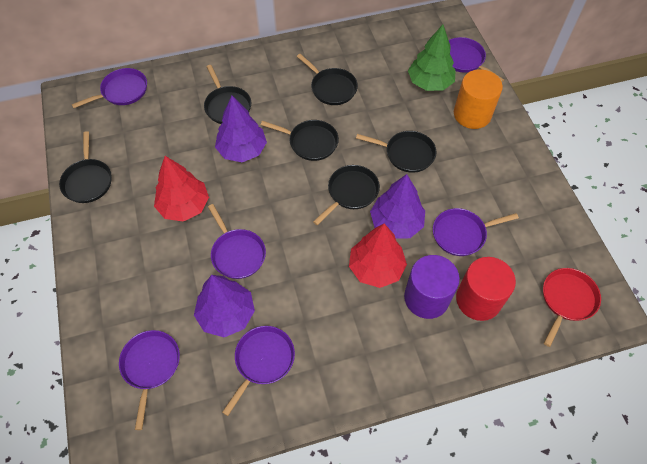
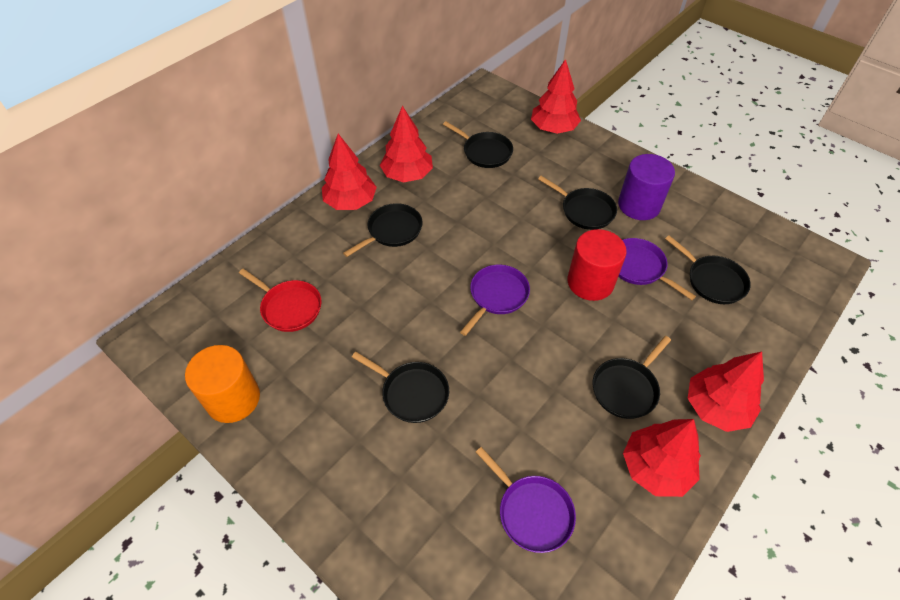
green tree: [408,25,456,91] = 1 -> none = 0
purple pan: [72,68,147,108] [119,330,180,430] [208,204,266,279] [222,326,295,416] [433,208,519,256] [449,37,504,82] = 6 -> [460,265,530,336] [476,447,576,553] [618,238,696,300] = 3
purple tree: [194,275,255,337] [215,96,267,162] [370,174,425,239] = 3 -> none = 0
red tree: [154,156,209,222] [349,224,407,288] = 2 -> [322,134,377,210] [380,106,433,183] [531,59,581,134] [623,419,701,497] [687,351,764,432] = 5

